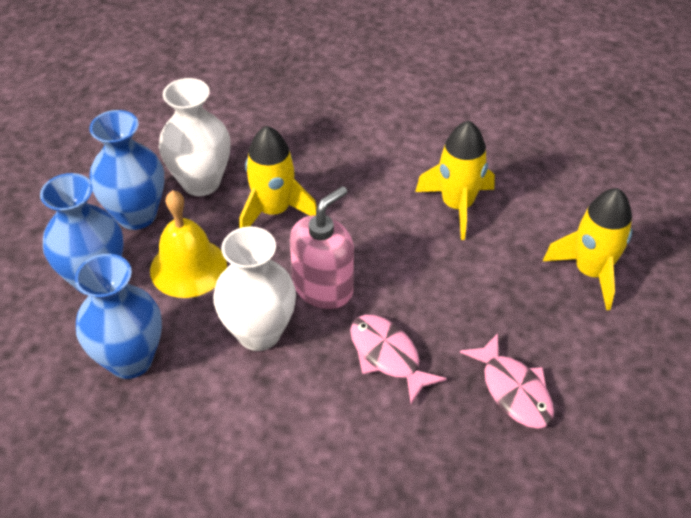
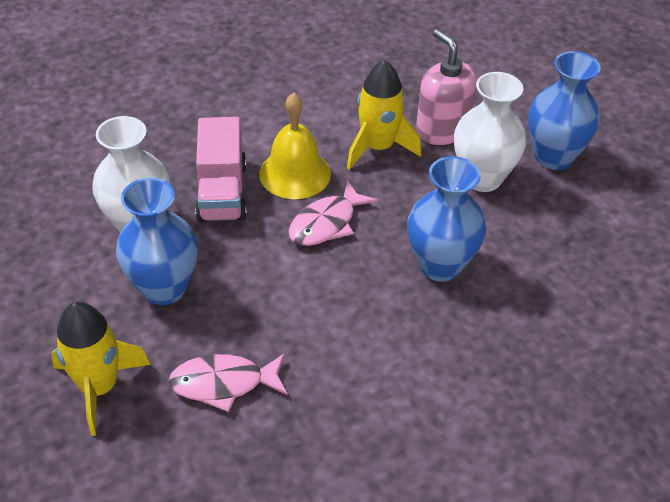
pink truck: none = 0 -> [195,117,247,222] = 1
yellow rocket: [239,126,317,228] [415,121,495,240] [543,188,633,310] = 3 -> [51,302,150,436] [347,60,421,170] = 2

